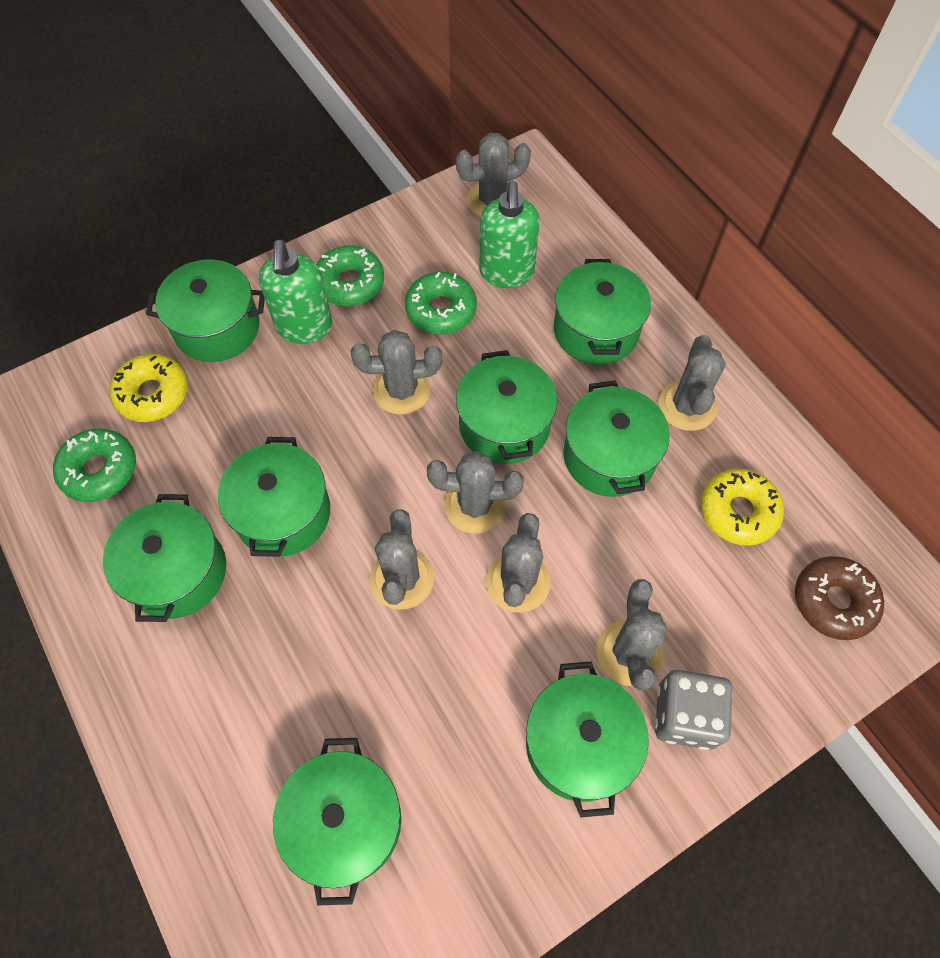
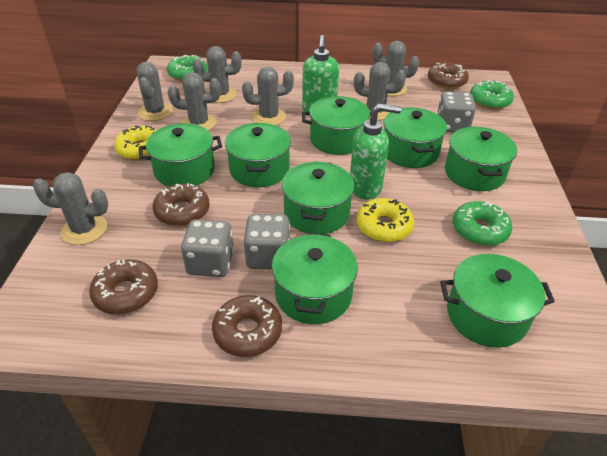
brown donut: [795,556,884,640] = 1 -> [89,259,158,314] [153,183,210,226] [212,295,282,357] [428,63,469,89] = 4
grey dice: [655,670,733,750] = 1 -> [181,219,234,277] [243,214,290,269] [437,91,476,132] = 3

